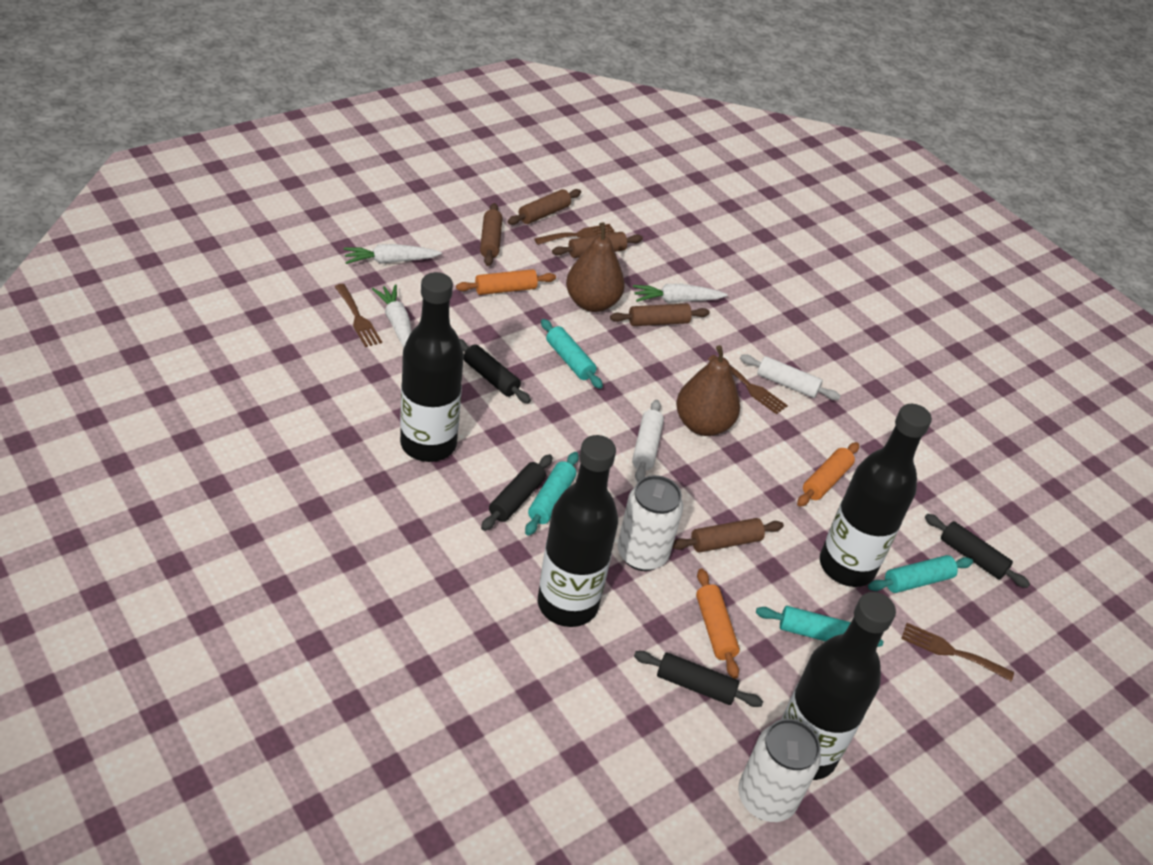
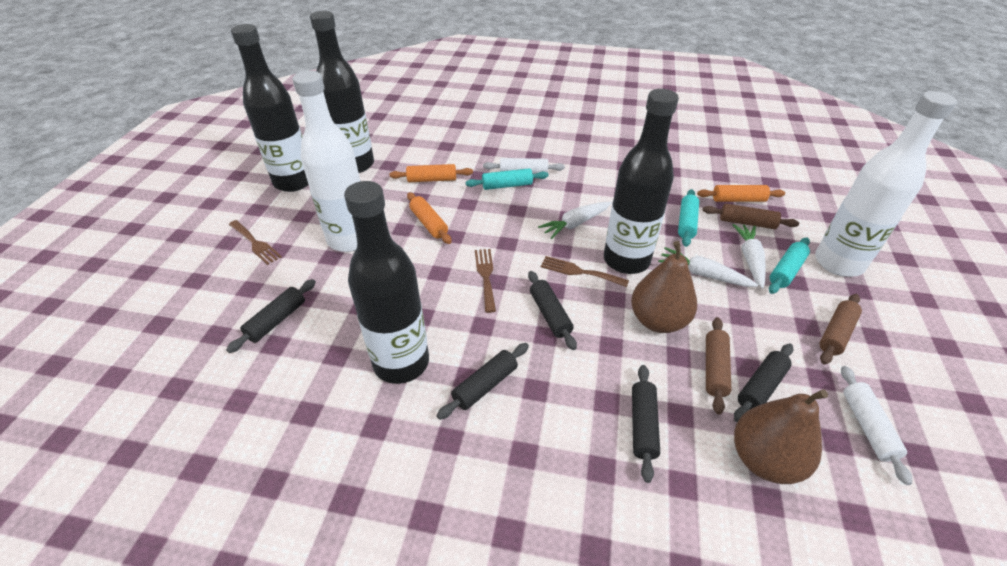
black rolling pin: [459,339,531,403] [481,454,553,531] [634,651,763,707] [925,514,1030,588] = 4 -> [226,279,316,353] [437,343,529,420] [528,271,577,350] [632,365,660,483] [734,344,793,422] = 5
brown fork: [335,284,382,347] [534,224,615,245] [708,355,788,414] [901,623,1014,681] = 4 -> [229,220,282,265] [475,249,496,313] [541,256,629,287] = 3
brown rolling pin: [480,203,502,266] [508,189,581,225] [552,232,643,258] [610,304,710,326] [672,518,784,553] = 5 -> [703,204,799,229] [706,317,732,415] [819,294,862,365] = 3
turquoise rolling pin: [525,452,579,536] [541,319,603,389] [756,606,883,647] [868,555,973,593] = 4 -> [466,168,549,190] [678,189,699,247] [769,238,810,294] = 3
white bottle: none = 0 -> [293,71,361,252] [815,91,957,277] = 2
white can: [618,475,683,571] [738,719,821,822] = 2 -> none = 0

